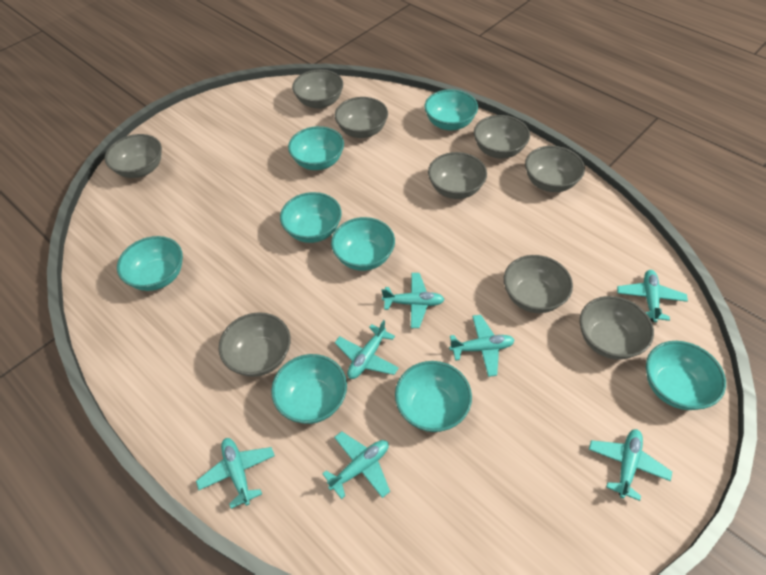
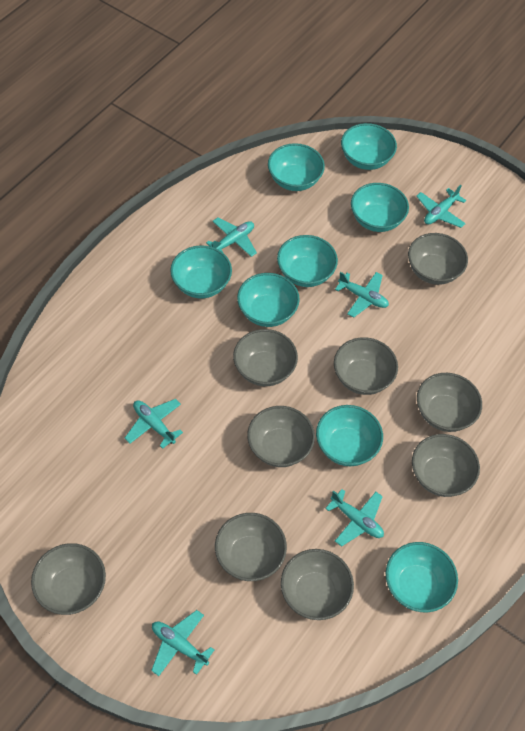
turquoise plane: [196,438,275,509] [322,431,390,499] [335,320,399,379] [381,273,445,328] [449,315,515,377] [589,429,672,501] [617,270,688,322] = 7 -> [125,399,183,449] [151,610,214,676] [206,217,257,257] [325,489,384,547] [335,272,389,317] [416,185,466,228] = 6

